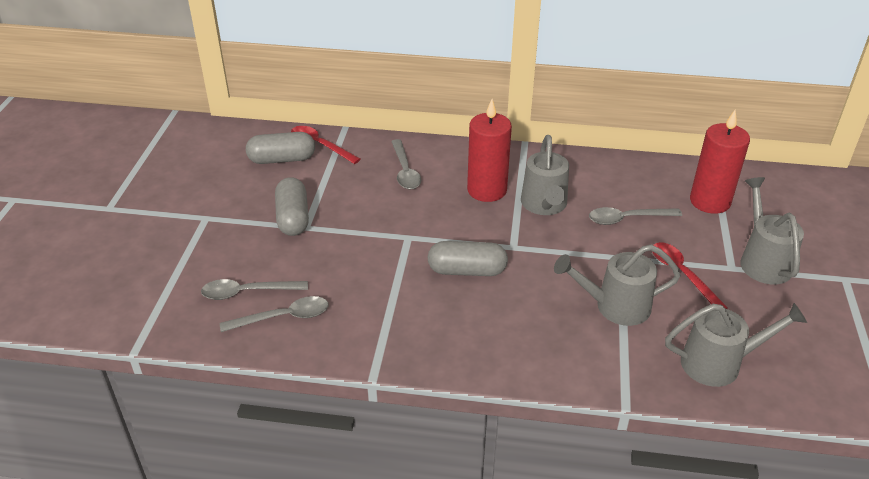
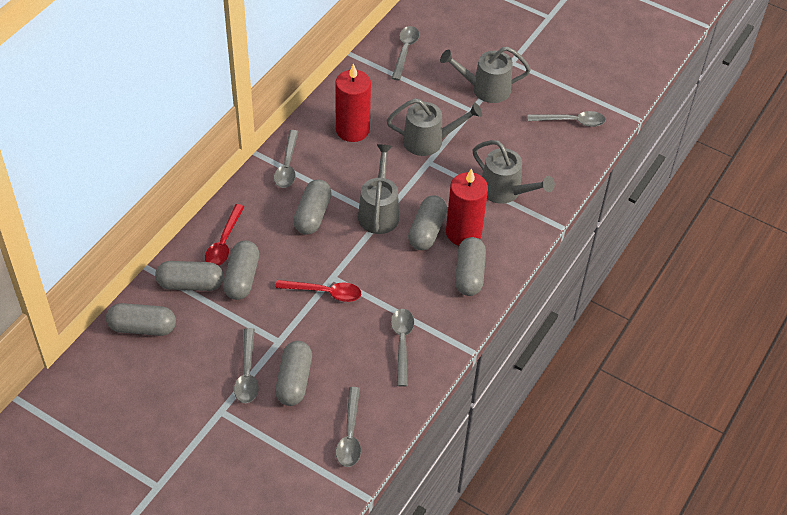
grey capsule: [246,132,315,164] [275,177,309,236] [428,241,508,276] = 3 -> [106,303,176,336] [155,261,224,291] [223,240,259,300] [275,341,312,406] [293,180,332,235] [408,195,447,250] [455,237,486,296] = 7
grey spoon: [201,279,308,300] [220,296,329,332] [391,139,421,189] [589,207,682,225] = 4 -> [234,328,259,403] [274,130,299,188] [336,387,361,467] [391,309,414,387] [392,26,419,80] [528,111,606,127] = 6

